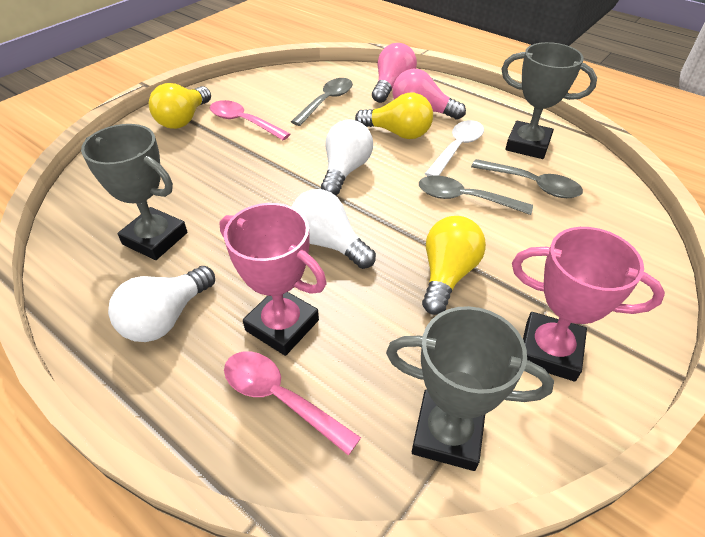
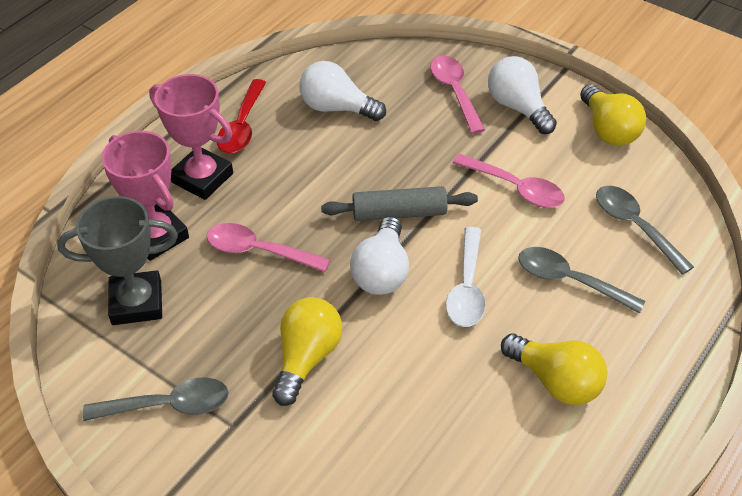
grey rolling pin: none = 0 -> [321,186,478,221] = 1
grey trophy: [81,124,187,260] [386,306,554,471] [502,42,597,159] = 3 -> [57,196,178,325] = 1
pink light bulb: [372,43,417,103] [393,69,466,120] = 2 -> none = 0
pink spoon: [210,100,290,140] [224,351,361,455] = 2 -> [206,223,330,272] [430,55,485,134] [453,154,565,208] = 3
red spoon: none = 0 -> [217,79,266,153] = 1

